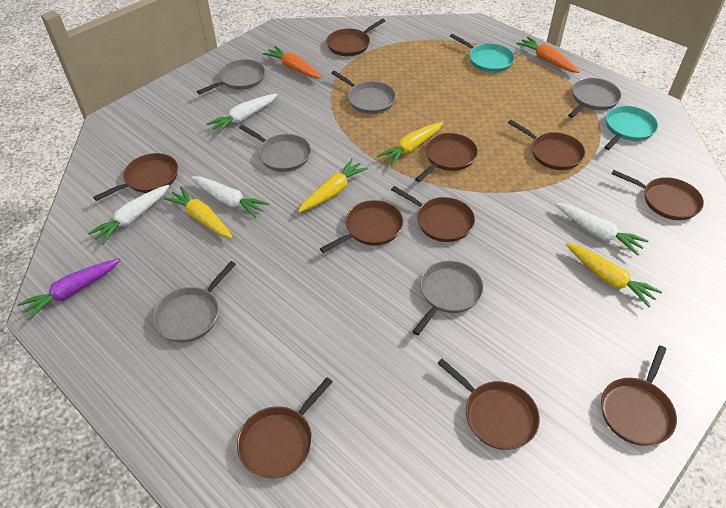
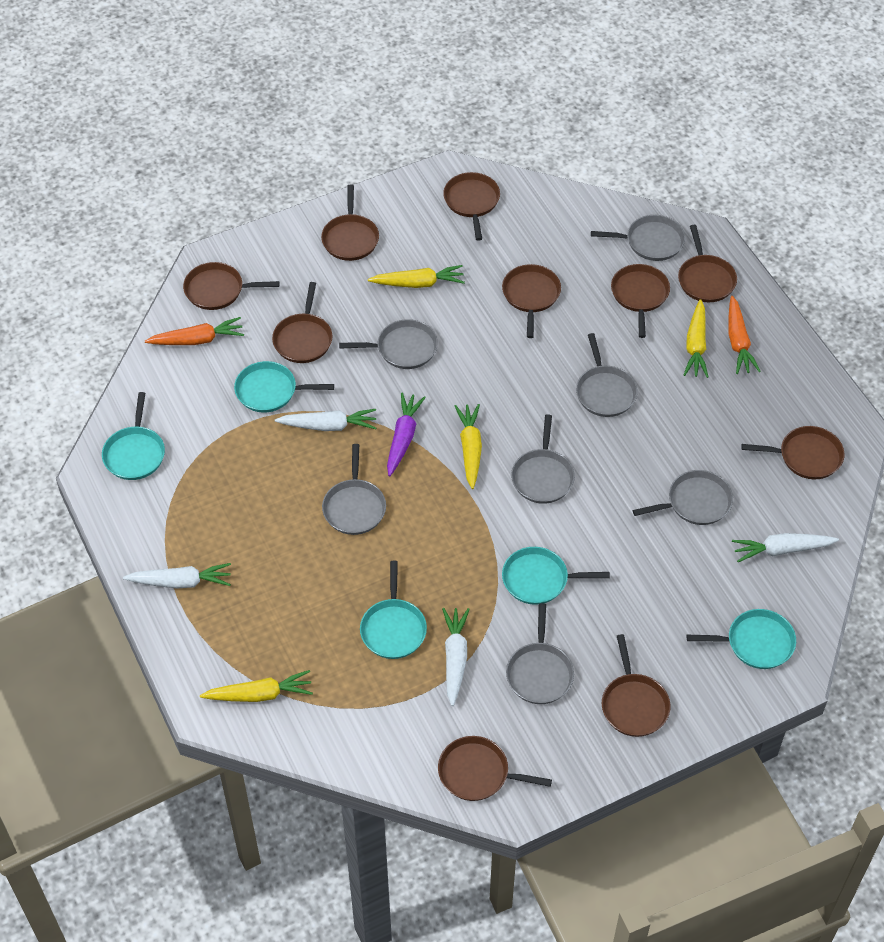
grey pan: [153,261,236,342] [197,59,265,94] [239,125,311,172] [331,70,396,114] [412,261,484,335] [568,78,621,118] = 6 -> [322,444,386,535] [339,319,438,369] [506,603,574,704] [511,414,575,504] [576,333,638,417] [591,215,685,261] [633,470,733,525] = 7
turquoise pan: [450,34,515,73] [604,106,658,150] = 2 -> [102,392,165,480] [234,361,334,413] [360,561,427,659] [502,547,610,605] [687,609,796,669] = 5

